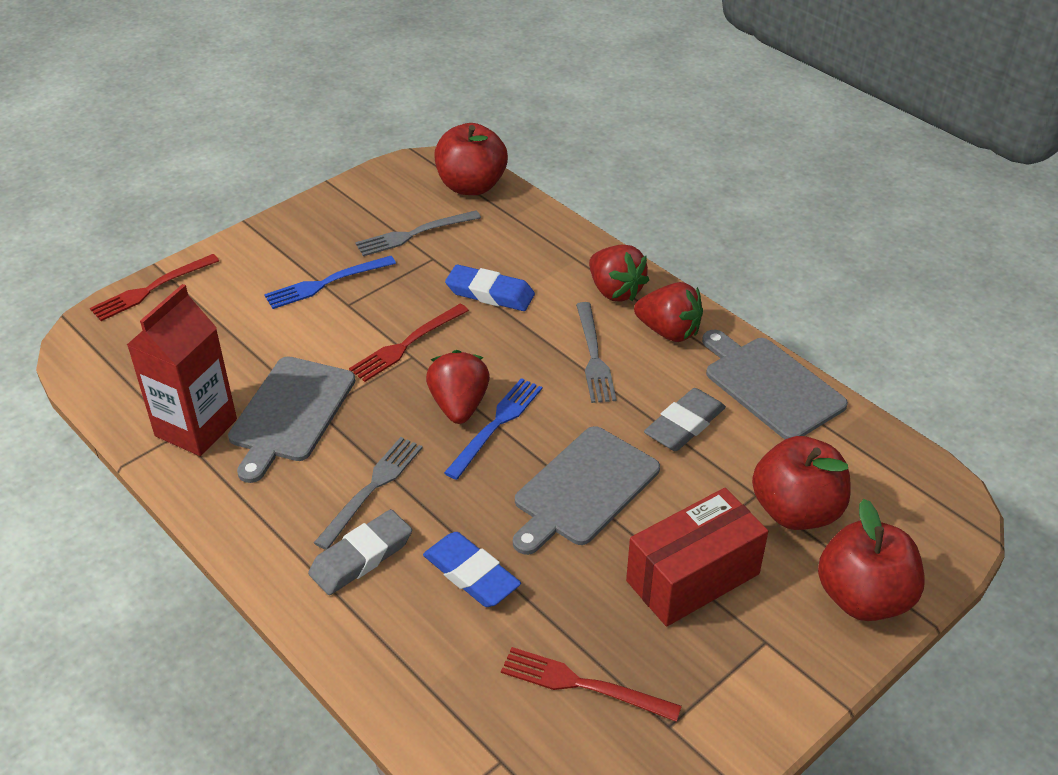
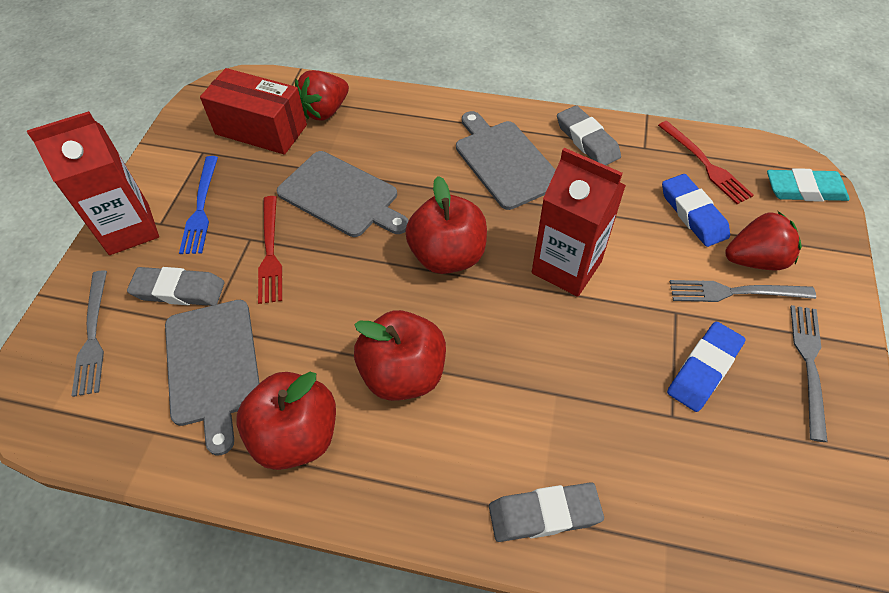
blue fork: [264,256,396,309] [444,378,542,480] = 2 -> [179,156,218,254] = 1
grey eraser: [308,509,412,595] [644,388,726,451] = 2 -> [127,267,225,306] [489,482,604,542] [557,105,621,165] = 3
red carton: [127,284,237,456] = 1 -> [27,111,159,255] [532,148,626,297] = 2
red fork: [90,254,219,321] [349,304,469,382] [501,647,682,722] = 3 -> [258,196,282,304] [658,121,753,204] = 2
red strawberry: [426,350,490,424] [589,245,649,301] [634,282,703,342] = 3 -> [295,70,349,121] [725,211,802,271] = 2
turquoise eraser: none = 0 -> [767,168,849,202] = 1

